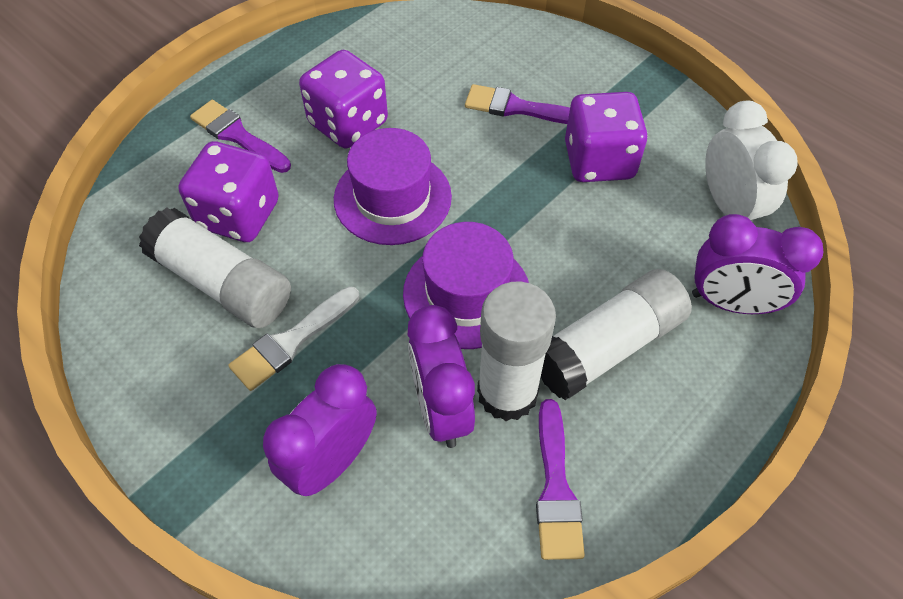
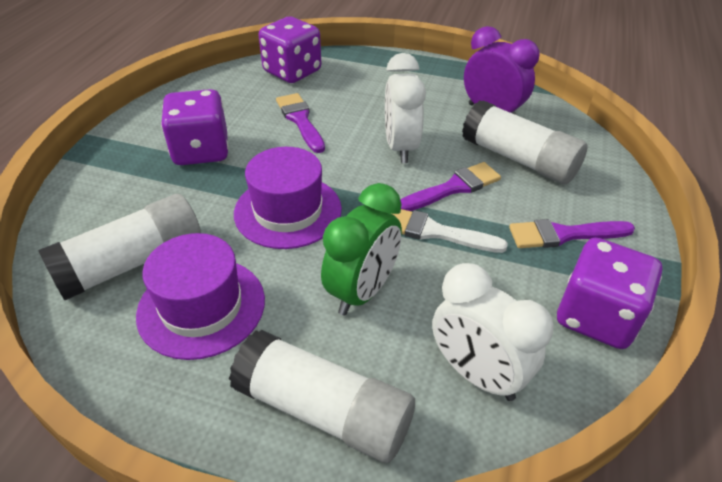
green clock: none = 0 -> [321,183,402,316] = 1
purple clock: [263,364,377,496] [408,305,475,448] [692,214,823,314] = 3 -> [464,26,540,115] = 1
white clock: [705,101,798,220] = 1 -> [385,53,426,163] [432,263,554,401] = 2

